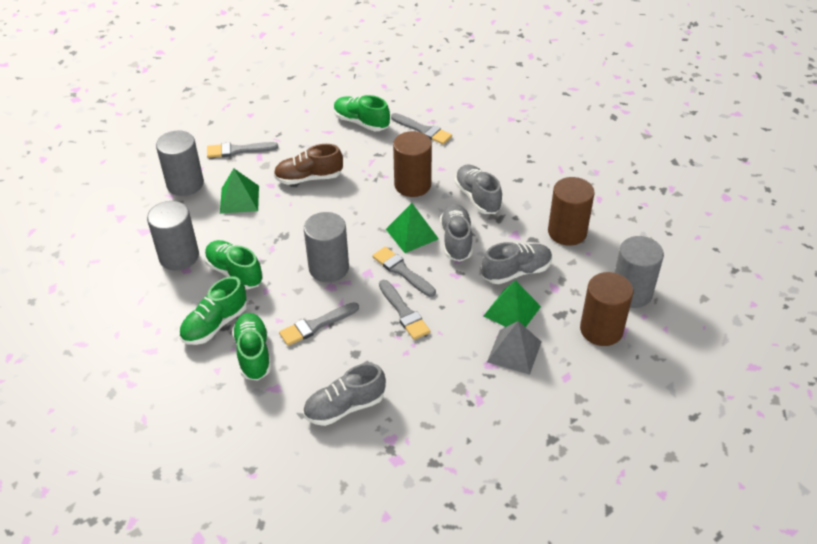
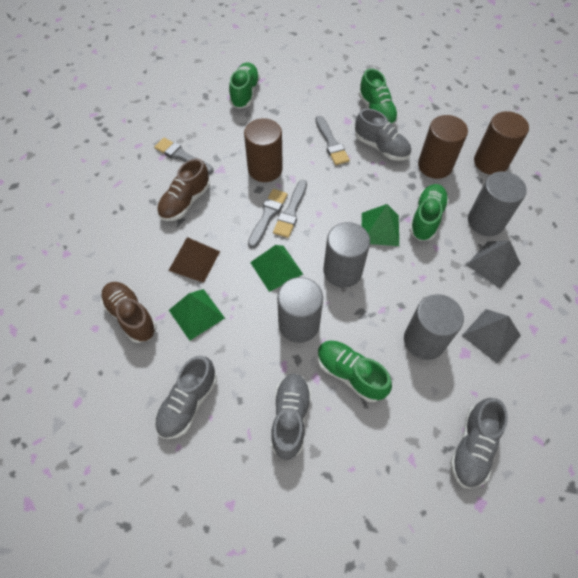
brown pyramid: none = 0 -> [168,237,220,283] = 1
brown shoe: [274,144,343,185] = 1 -> [101,282,157,343] [157,158,210,221] = 2
grey brush: [207,142,278,158] [279,302,359,346] [372,247,436,297] [379,280,430,340] [391,113,452,145] = 5 -> [154,138,213,174] [248,189,288,248] [273,180,307,238] [315,116,350,165] = 4
grey pyramid: [487,321,541,375] = 1 -> [462,309,521,364] [467,241,521,289] = 2

